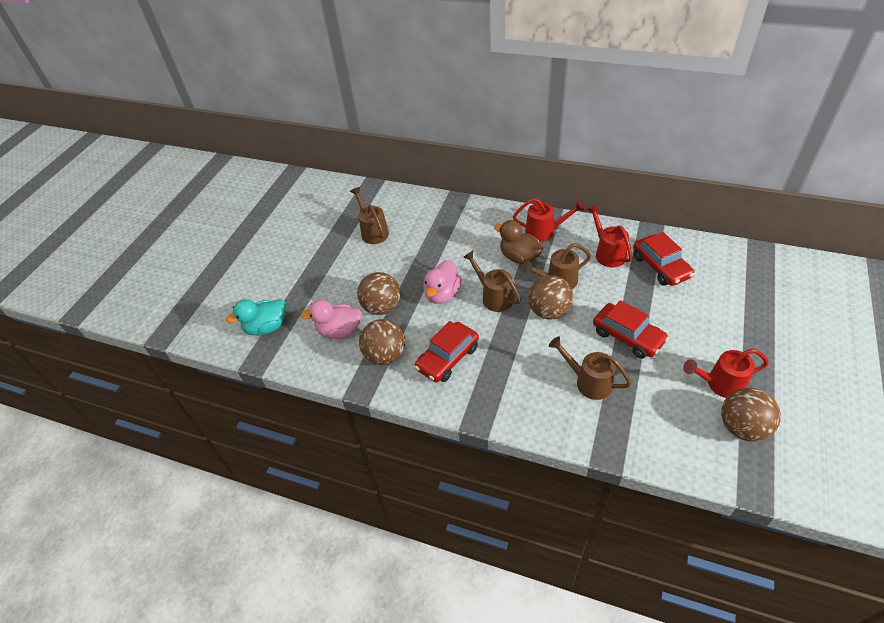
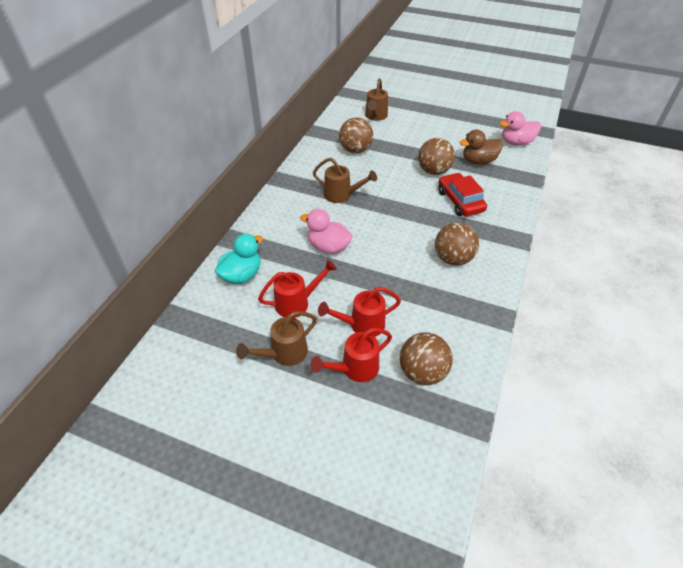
brown watering can: [350,187,389,244] [463,251,521,312] [522,243,591,289] [549,336,632,400] = 4 -> [236,311,317,366] [313,158,377,203] [365,78,388,121] = 3
red car: [415,321,479,382] [593,300,669,359] [633,232,694,286] = 3 -> [438,173,487,216] = 1

